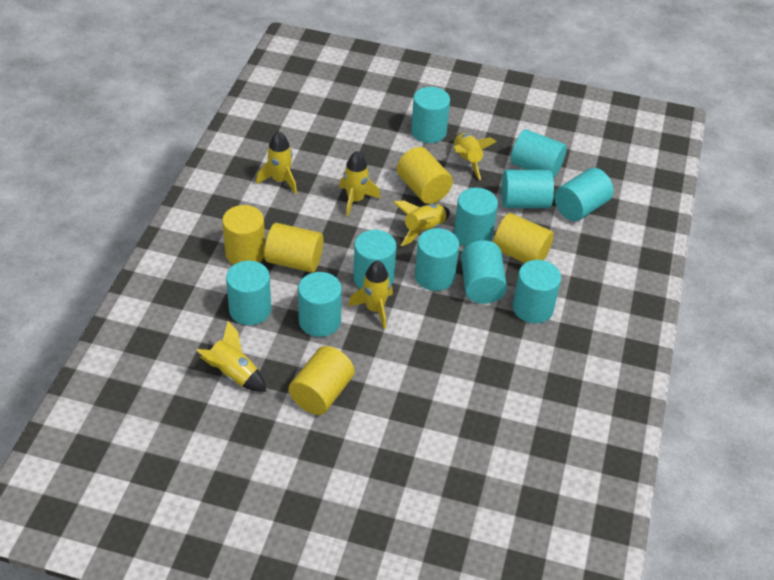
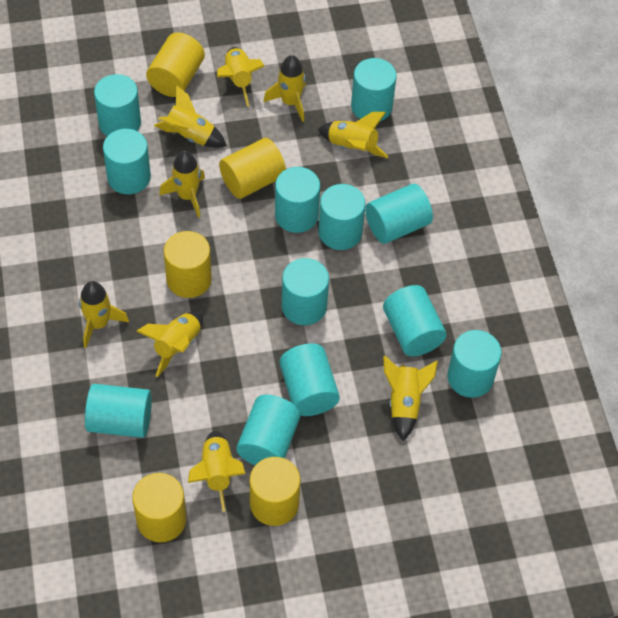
turquoise cylinder: [226,261,271,325] [298,272,342,337] [353,230,396,289] [411,87,450,143] [415,228,459,291] [454,188,498,247] [461,240,507,304] [501,170,554,208] [511,129,567,178] [513,260,561,324] [554,168,614,221] = 11 -> [85,384,152,438] [94,74,141,136] [103,129,151,194] [236,395,301,465] [275,167,320,233] [279,343,340,416] [282,258,329,325] [318,184,365,250] [351,58,397,121] [365,184,433,244] [383,285,447,356] [447,330,502,398] = 12
yellow rocket: [196,321,266,392] [256,131,297,194] [339,151,380,217] [348,261,393,329] [393,200,450,246] [453,133,497,180] = 6 -> [79,281,129,348] [136,311,203,377] [154,85,227,148] [159,151,205,218] [188,431,245,512] [217,47,265,106] [263,55,306,122] [318,112,389,158] [383,356,438,441] = 9

